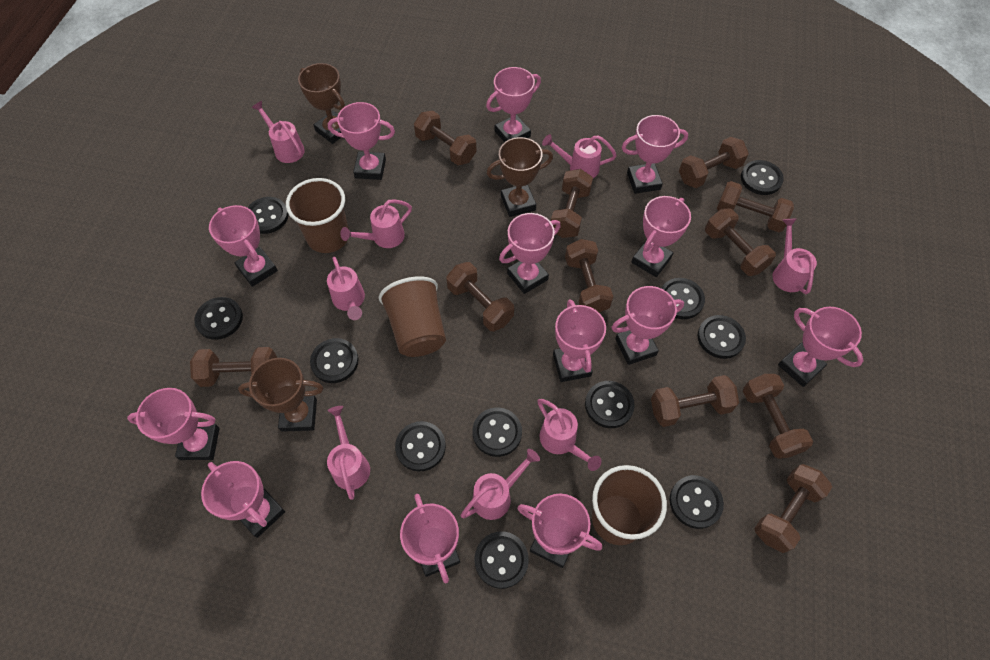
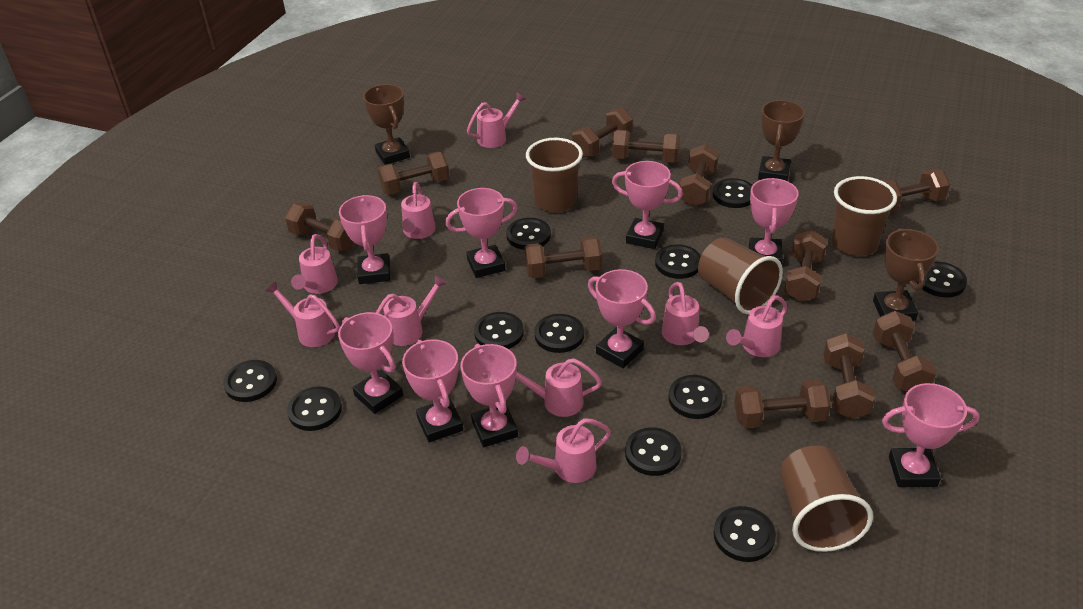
brown cup: [286,178,349,253] [379,276,446,357] [592,465,667,545] = 3 -> [526,138,583,212] [698,237,783,314] [780,445,873,552] [831,176,897,256] = 4
pink trophy: [127,388,220,460] [201,461,285,538] [209,205,278,287] [328,102,395,180] [400,494,460,583] [486,67,541,142] [499,213,561,294] [517,494,602,568] [553,299,606,382] [611,286,684,365] [622,115,688,194] [632,196,691,277] [778,307,863,387] = 13 -> [338,312,403,414] [339,195,391,284] [402,339,463,442] [445,188,518,278] [460,344,518,447] [588,269,656,368] [612,161,683,249] [749,178,799,264] [882,383,980,487] = 9
pink watering can: [251,101,305,163] [327,257,365,320] [327,406,370,500] [340,199,412,248] [460,449,540,520] [537,399,602,471] [542,134,617,178] [773,219,817,294] = 8 -> [265,281,340,347] [291,234,338,294] [376,275,447,346] [401,182,436,239] [467,93,526,148] [516,358,602,417] [516,418,611,483] [662,282,709,345] [726,296,788,357] = 9

